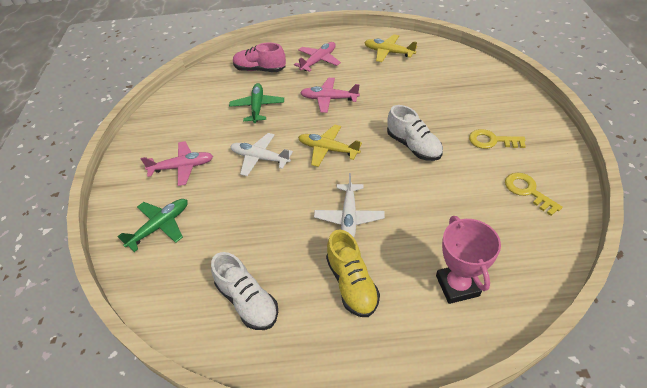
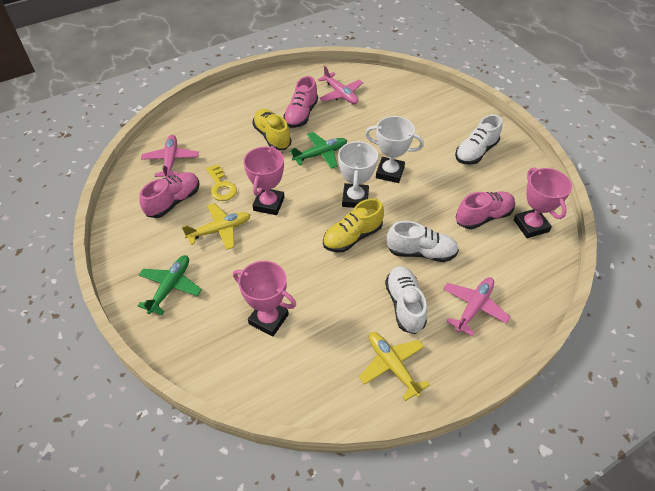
pink shoe: [233,43,286,72] = 1 -> [139,172,199,218] [283,76,318,128] [456,191,515,229] = 3
pink trophy: [436,216,501,304] = 1 -> [233,261,296,336] [244,146,284,215] [514,167,572,238] = 3
white plane: [230,133,293,176] [314,173,385,237] = 2 -> none = 0
white shoe: [211,252,278,330] [387,105,443,161] = 2 -> [385,266,427,334] [387,221,459,262] [455,114,502,164] = 3
white trophy: none = 0 -> [338,140,378,208] [365,116,424,183] = 2
yellow key: [469,129,526,149] [505,173,563,216] = 2 -> [206,164,237,201] = 1
yellow shoe: [326,229,380,317] = 1 -> [252,109,291,150] [323,198,384,252] = 2

